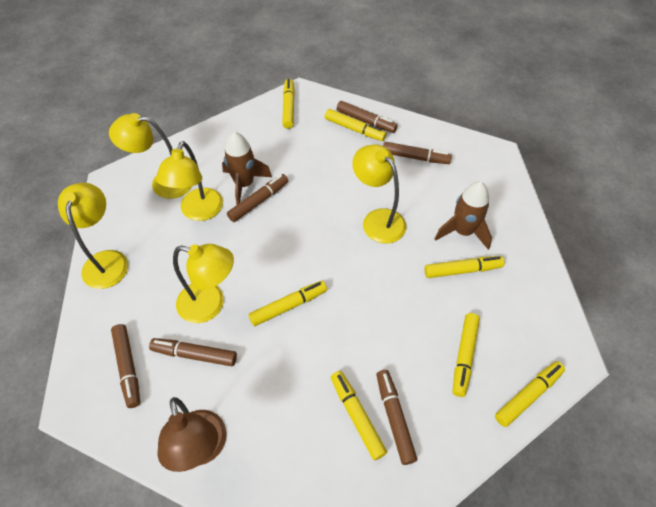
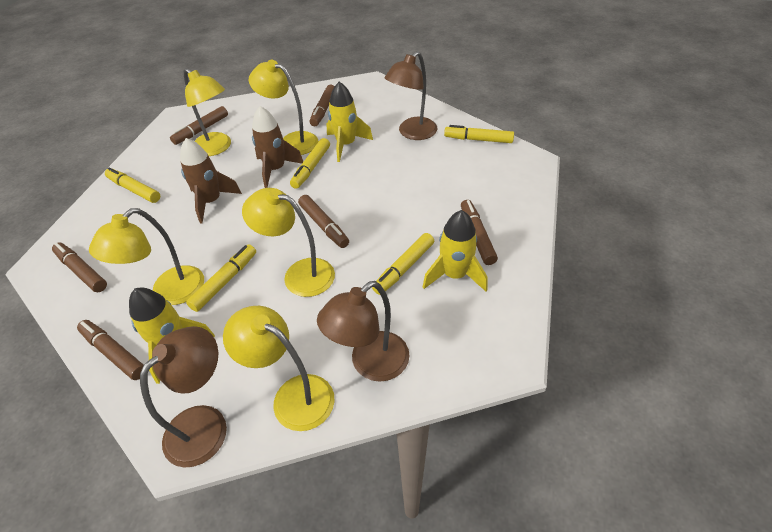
brown lamp: [157,397,227,472] = 1 -> [140,326,227,468] [317,281,410,382] [385,51,437,140] = 3
yellow marker: [248,281,327,326] [282,79,295,129] [325,109,386,141] [331,371,387,460] [424,256,504,278] [453,313,480,397] [495,361,565,427] = 7 -> [105,167,160,203] [186,244,256,312] [290,138,330,189] [372,233,434,295] [444,125,514,143] = 5
yellow rocket: none = 0 -> [129,287,215,384] [326,82,373,162] [423,210,488,291] = 3

